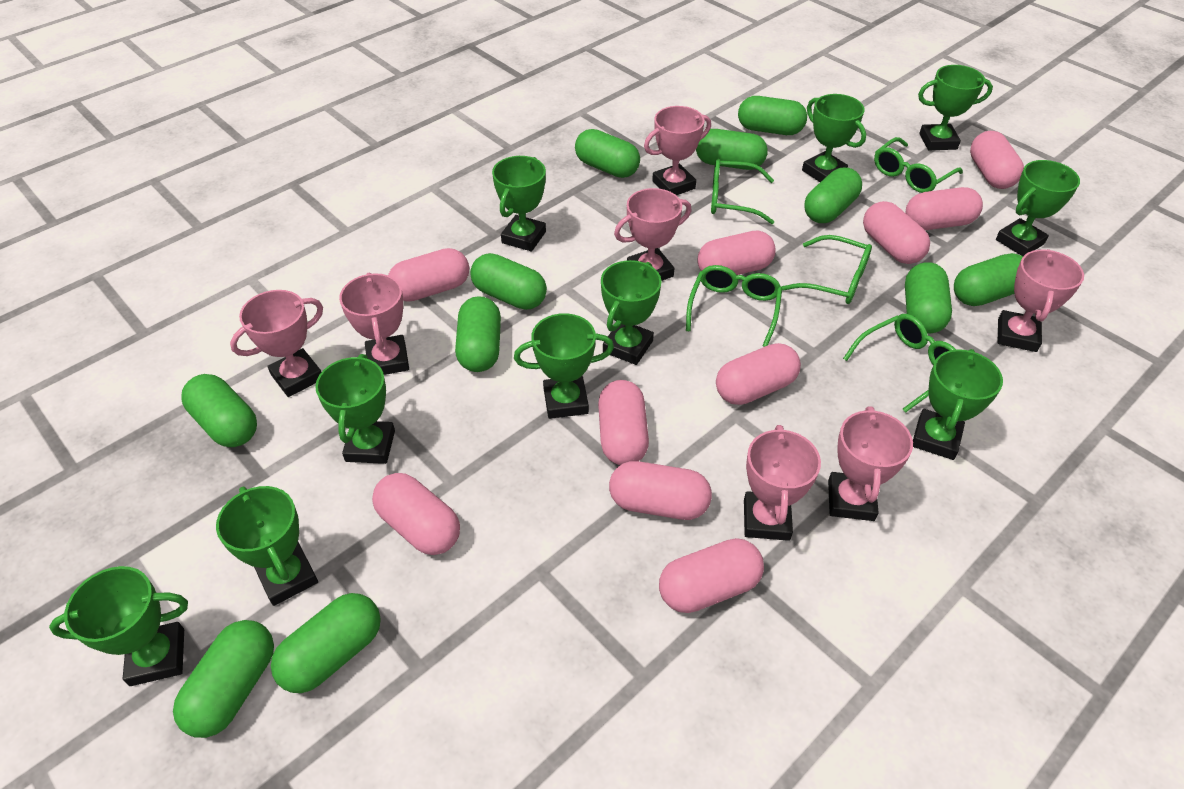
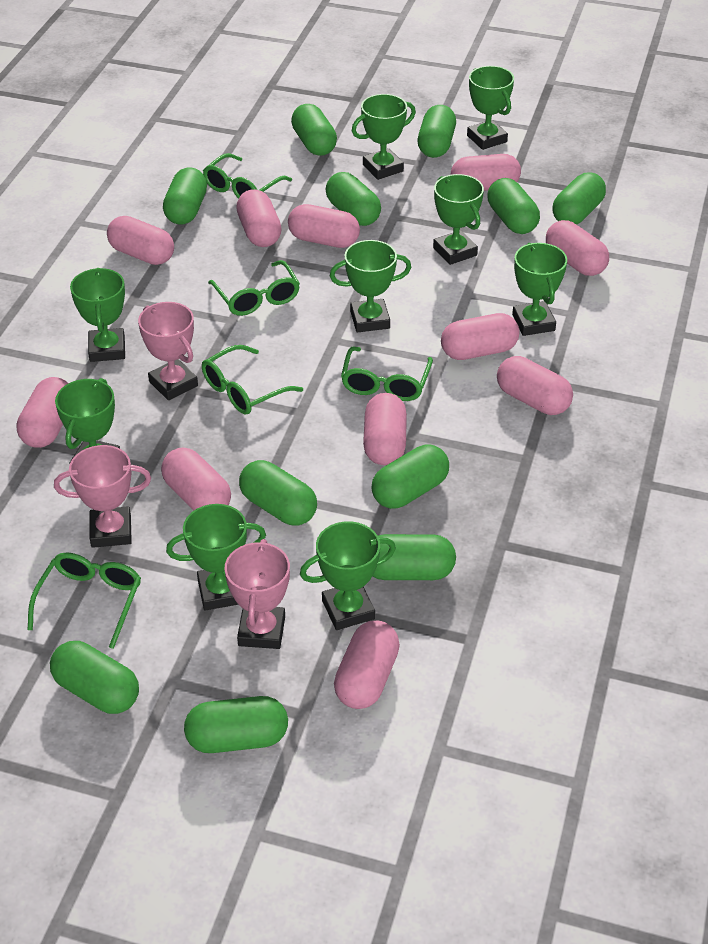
green trophy: [49,566,188,686] [216,486,318,606] [315,354,395,464] [492,156,546,251] [514,313,614,419] [601,260,662,365] [802,94,866,182] [913,349,1003,460] [918,65,993,150] [996,160,1080,256] = 10 -> [55,378,120,464] [70,268,125,362] [166,504,266,610] [300,521,396,630] [330,240,411,332] [352,94,416,180] [433,174,484,265] [467,66,514,150] [512,243,567,336] = 9
pink capsule: [372,473,460,555] [388,248,469,302] [598,380,649,465] [609,461,712,520] [659,538,764,613] [697,231,776,275] [716,343,801,405] [863,201,930,264] [906,187,983,230] [970,131,1024,189] = 10 -> [16,377,69,448] [107,216,174,265] [161,448,231,510] [236,189,282,247] [288,204,360,248] [334,620,400,709] [363,393,407,465] [441,313,520,360] [451,154,521,191] [497,356,573,415] [546,220,609,276] = 11
pink trophy: [230,290,323,397] [339,272,409,375] [614,188,691,281] [644,106,711,195] [744,425,821,541] [828,406,913,521] [997,249,1084,352] = 7 -> [54,445,151,548] [138,302,198,400] [224,539,290,649] = 3

